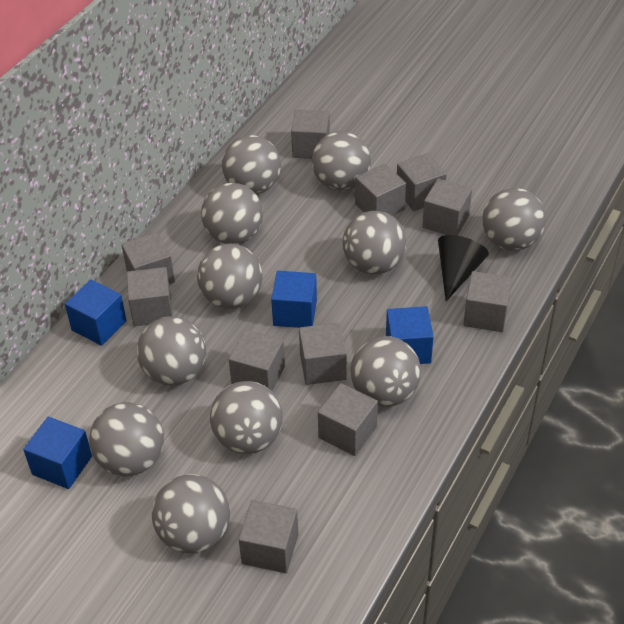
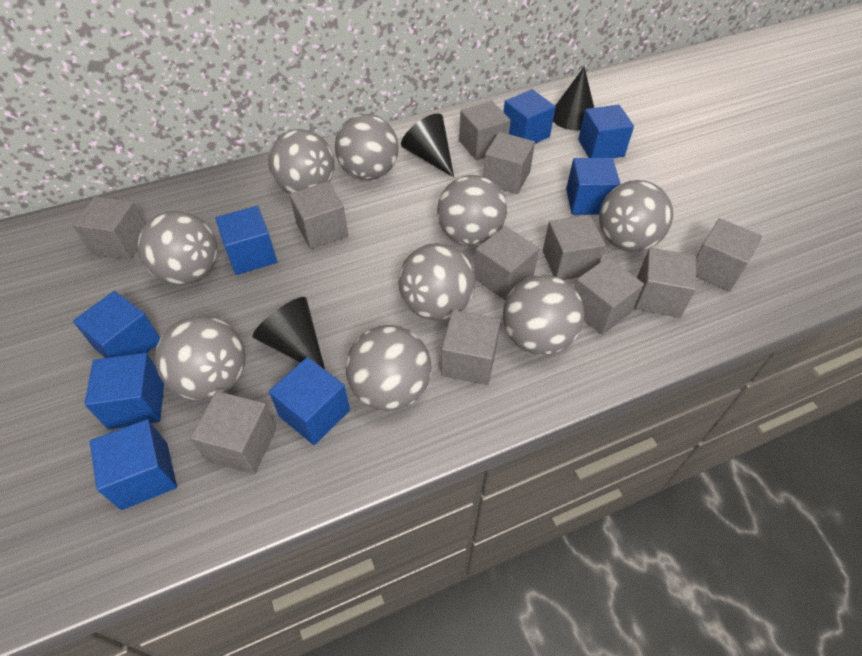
black cone: [438,235,489,301] = 1 -> [253,297,325,369] [401,114,454,177] [553,67,594,130] = 3
blue cube: [23,417,92,489] [65,279,127,346] [271,271,317,328] [386,306,434,364] = 4 -> [73,291,160,358] [84,353,164,429] [90,419,177,510] [215,206,277,275] [269,357,350,445] [503,89,556,144] [566,158,620,215] [578,105,634,158] = 8
grey ball: [89,402,164,476] [137,316,206,385] [152,474,230,553] [197,244,262,309] [201,183,263,244] [210,381,283,454] [222,135,281,194] [312,131,371,191] [343,211,406,274] [350,336,421,407] [483,188,546,251] = 11 -> [138,211,217,285] [155,315,246,400] [268,129,335,194] [335,114,399,180] [346,325,432,411] [398,243,475,320] [437,175,507,246] [503,275,584,355] [599,180,673,252] = 9

